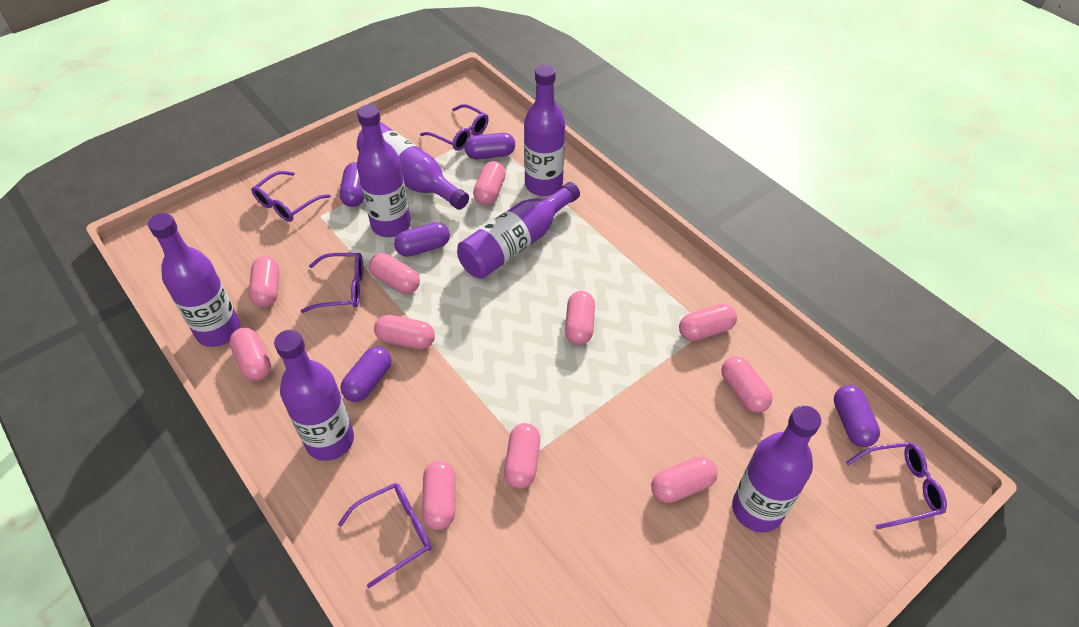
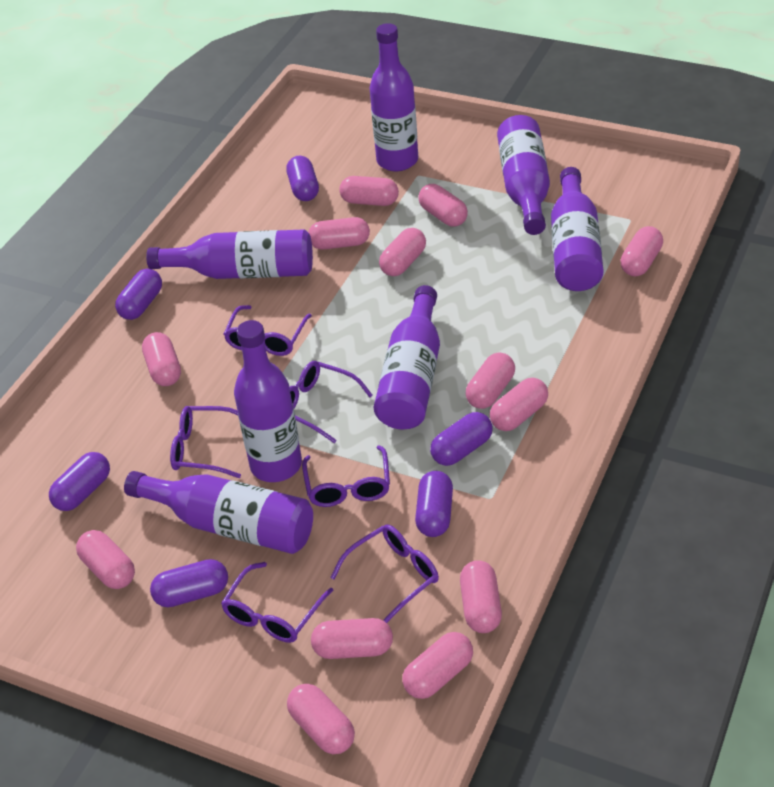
pink capsule: [229,328,271,381] [249,256,279,307] [369,253,420,294] [374,315,435,350] [422,460,455,530] [473,161,506,205] [504,423,540,489] [565,291,595,345] [651,457,718,503] [679,304,737,341] [721,356,773,413] = 11 -> [76,530,135,589] [142,332,181,386] [287,684,355,754] [308,217,370,250] [311,618,393,659] [339,176,399,206] [379,228,426,276] [402,632,473,699] [418,184,468,226] [460,560,502,633] [466,353,515,409] [490,378,548,431] [620,226,663,276] = 13
purple capsule: [340,162,364,207] [341,347,391,402] [394,222,450,257] [465,133,515,160] [834,385,880,447] = 5 -> [49,452,110,511] [115,268,162,320] [150,559,228,607] [286,156,319,201] [415,471,453,537] [430,412,493,466] = 6
purple glasses: [251,171,331,222] [301,253,363,313] [338,483,431,588] [420,104,489,151] [845,442,947,529] = 5 -> [170,406,241,478] [221,562,333,643] [224,305,312,356] [290,361,373,443] [302,445,390,507] [330,524,439,623] = 6

